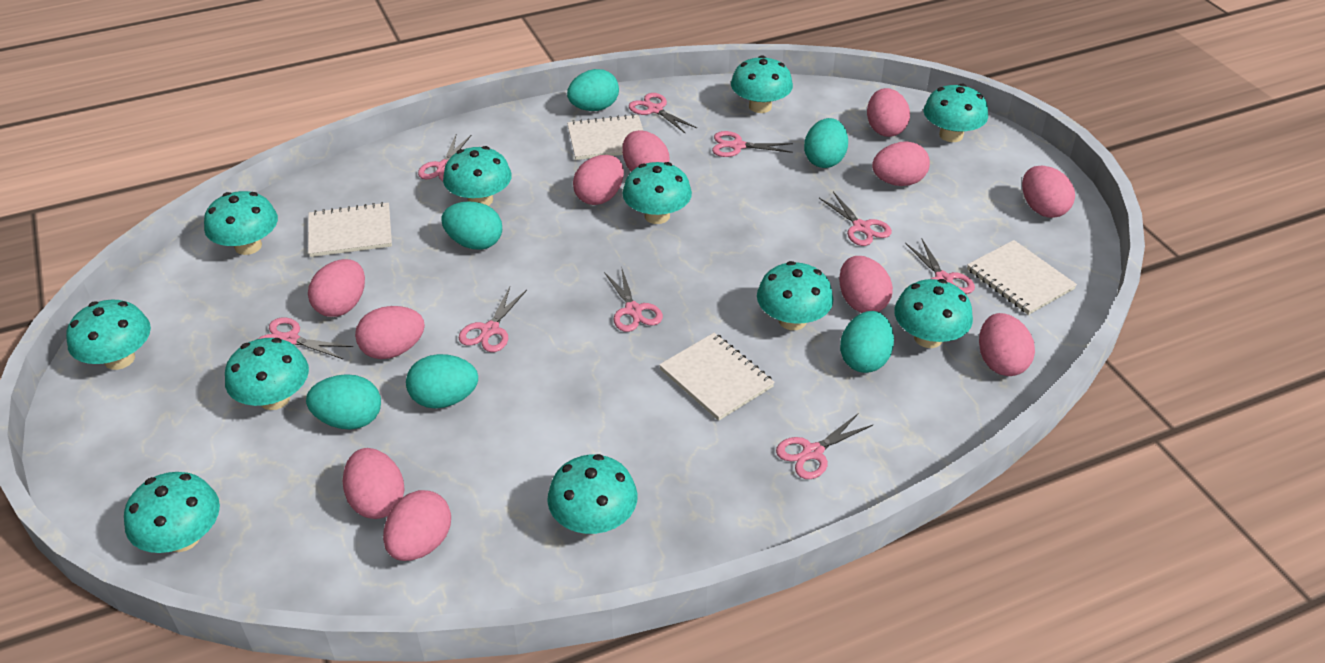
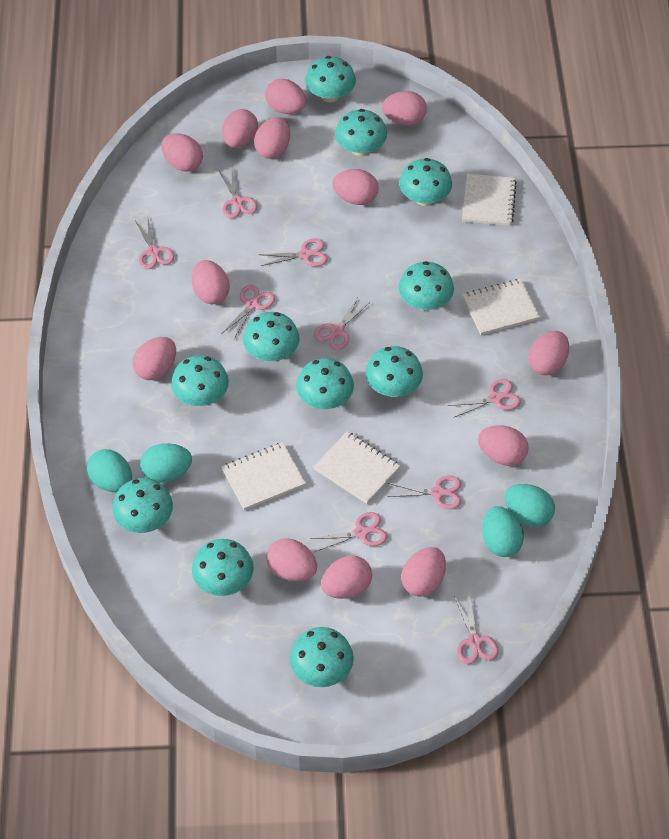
pink egg: [308,259,365,317] [343,448,405,519] [355,306,425,359] [383,490,451,561] [573,155,624,205] [622,130,669,172] [839,256,893,313] [867,88,910,137] [872,141,930,186] [979,313,1035,376] [1022,165,1075,218] = 11 -> [133,337,176,380] [161,134,203,172] [192,260,230,304] [222,109,258,148] [254,117,290,159] [265,79,306,114] [266,538,317,581] [321,555,372,599] [332,169,379,205] [382,91,427,125] [401,547,446,597] [478,425,529,466] [528,331,569,375] = 13
turquoise egg: [306,374,381,430] [406,354,478,408] [441,201,502,250] [567,69,619,111] [804,118,848,168] [840,311,894,373] = 6 -> [87,449,132,492] [140,443,192,483] [482,506,524,557] [504,484,555,527] = 4

